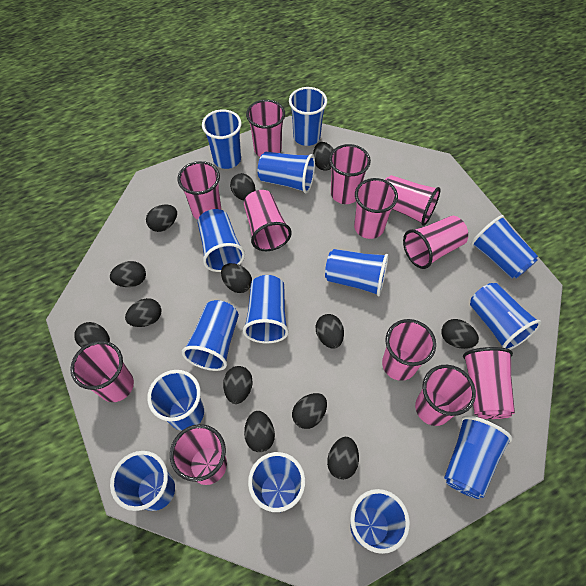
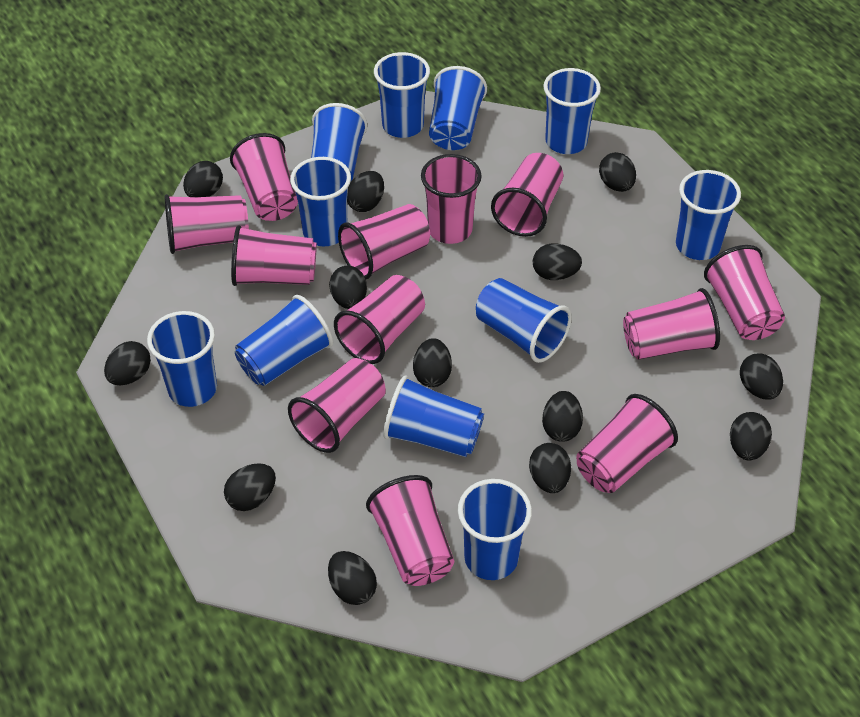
blue cup: [110,451,175,511] [147,370,204,431] [182,300,239,371] [198,209,245,272] [202,109,242,169] [243,275,289,343] [248,452,305,512] [258,152,315,193] [289,87,327,146] [325,249,388,297] [350,489,410,554] [444,416,513,499] [470,283,541,350] [471,215,538,278] = 14 -> [147,311,217,407] [235,295,333,386] [290,157,351,246] [311,103,367,182] [374,52,430,138] [383,376,484,457] [429,66,487,150] [458,479,532,580] [476,278,572,363] [543,68,601,154] [676,170,741,260] = 11

